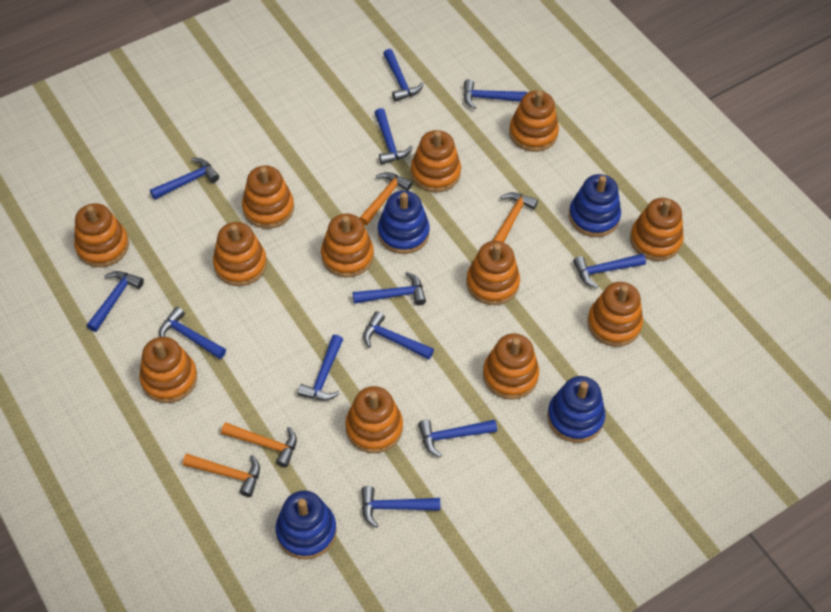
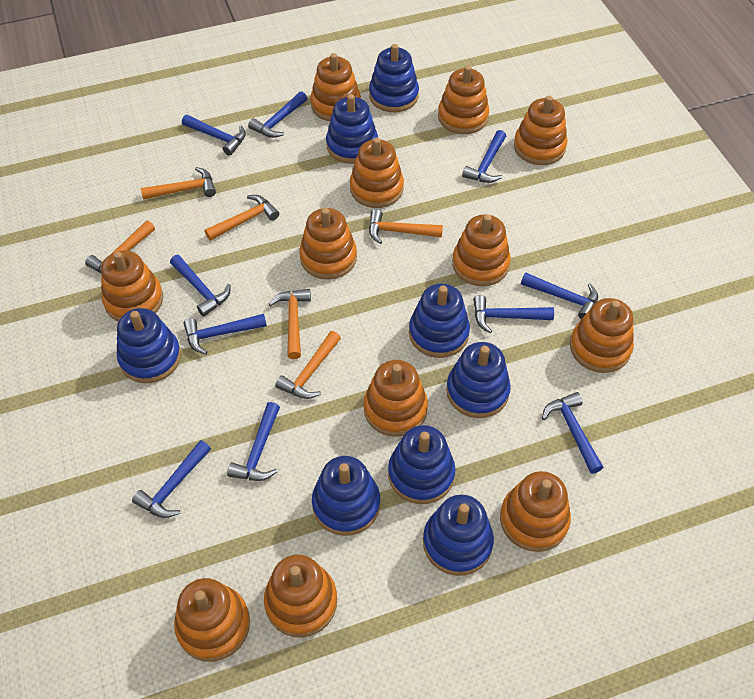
blue hammer: [87,271,144,332] [150,158,219,200] [159,307,226,359] [298,335,343,401] [353,272,426,305] [361,486,440,528] [363,311,434,359] [375,108,413,164] [383,49,424,102] [418,420,497,458] [463,79,527,109] [573,254,646,288] = 12 -> [132,440,211,518] [170,255,230,317] [182,115,246,156] [184,314,267,355] [227,402,280,481] [248,91,307,138] [462,130,506,183] [473,295,554,333] [521,273,598,319] [542,392,603,474] = 10
blue stacking toy: [276,491,337,559] [378,191,430,254] [547,376,605,443] [569,174,621,237] = 4 -> [117,308,181,383] [312,456,380,536] [326,94,378,164] [369,44,419,112] [388,425,456,504] [409,284,470,358] [423,495,494,576] [446,342,511,418] = 8
orange hammer: [183,454,260,497] [221,422,297,468] [360,172,412,225] [492,192,538,242] = 4 -> [85,221,155,273] [141,167,216,200] [205,195,279,241] [269,289,311,359] [275,331,341,399] [369,209,443,244] = 6

